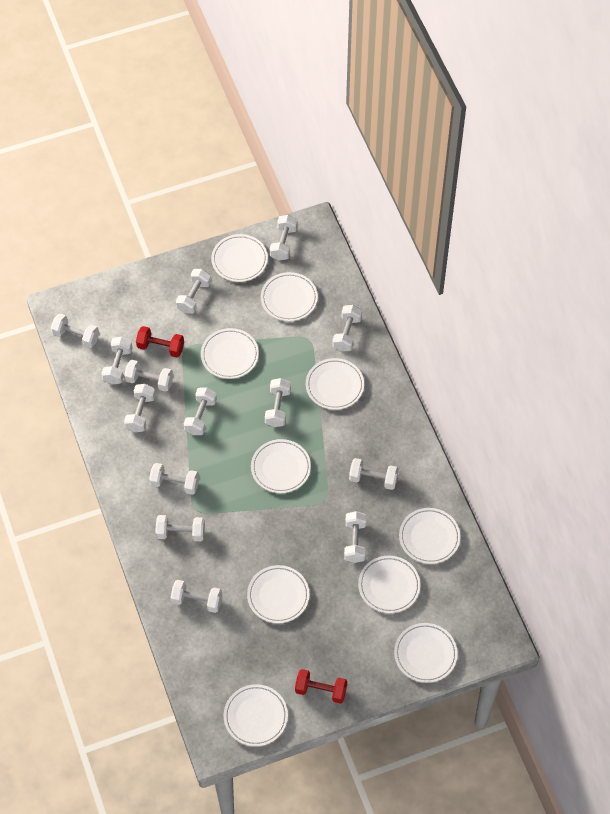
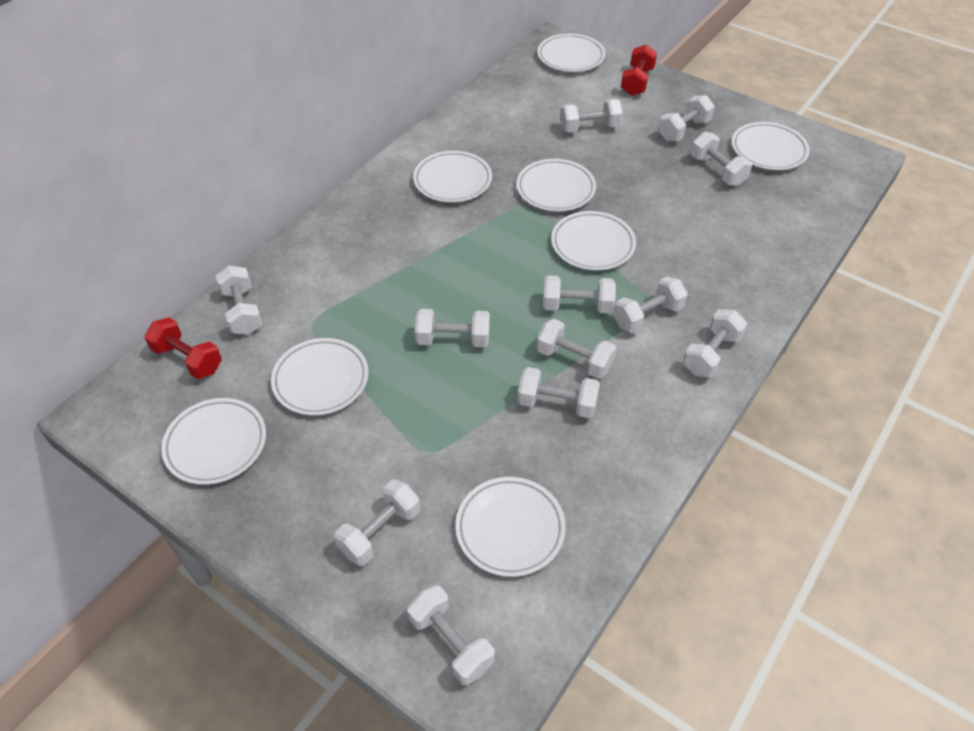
white dumbbell: [51,313,99,348] [101,337,132,384] [124,360,173,392] [124,384,155,432] [149,463,199,495] [155,515,205,542] [171,580,222,613] [176,269,211,314] [183,387,217,435] [265,378,291,427] [270,215,297,260] [332,305,362,352] [344,511,367,563] [349,458,399,490] = 14 -> [216,266,263,335] [334,480,420,566] [407,585,495,685] [415,309,490,347] [518,367,600,418] [536,319,616,379] [543,275,616,313] [560,99,623,133] [613,276,688,333] [658,95,715,141] [683,309,747,377] [691,132,752,186] = 12
white plate: [201,328,259,379] [211,234,268,282] [224,684,288,747] [247,565,310,624] [251,439,311,493] [261,272,318,321] [306,358,364,410] [358,556,421,613] [394,623,458,683] [399,508,460,564] = 10 -> [161,398,266,485] [271,338,369,416] [413,151,492,203] [455,477,566,577] [516,159,596,212] [537,33,605,72] [551,211,636,271] [732,122,810,170] = 8

